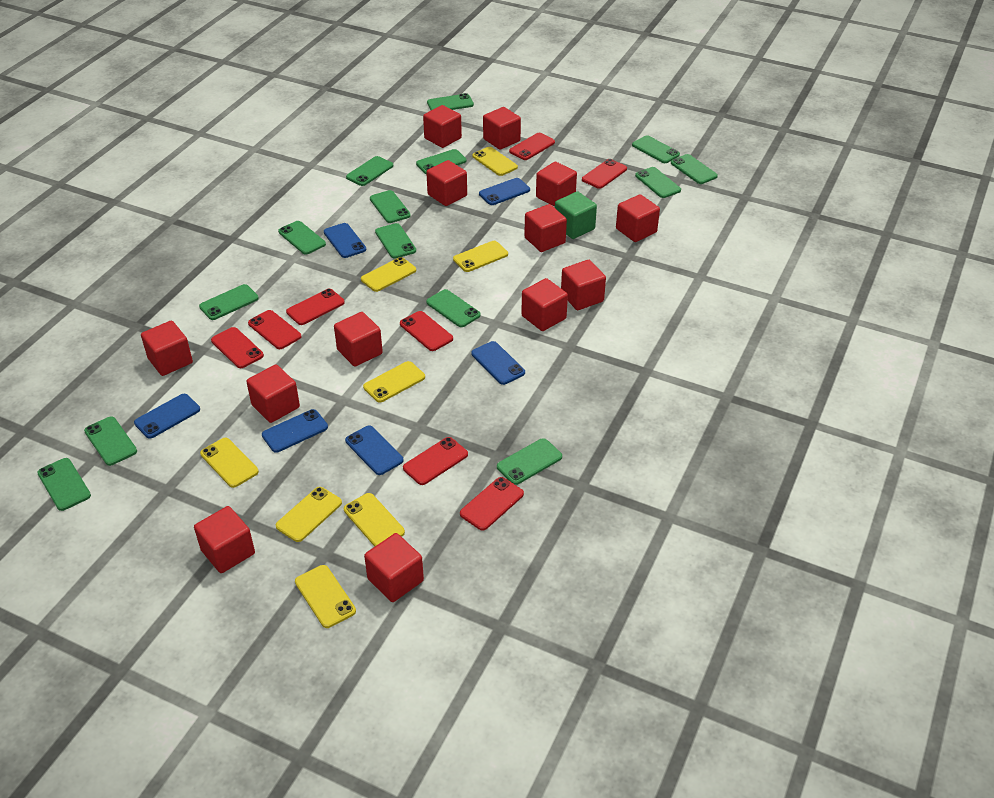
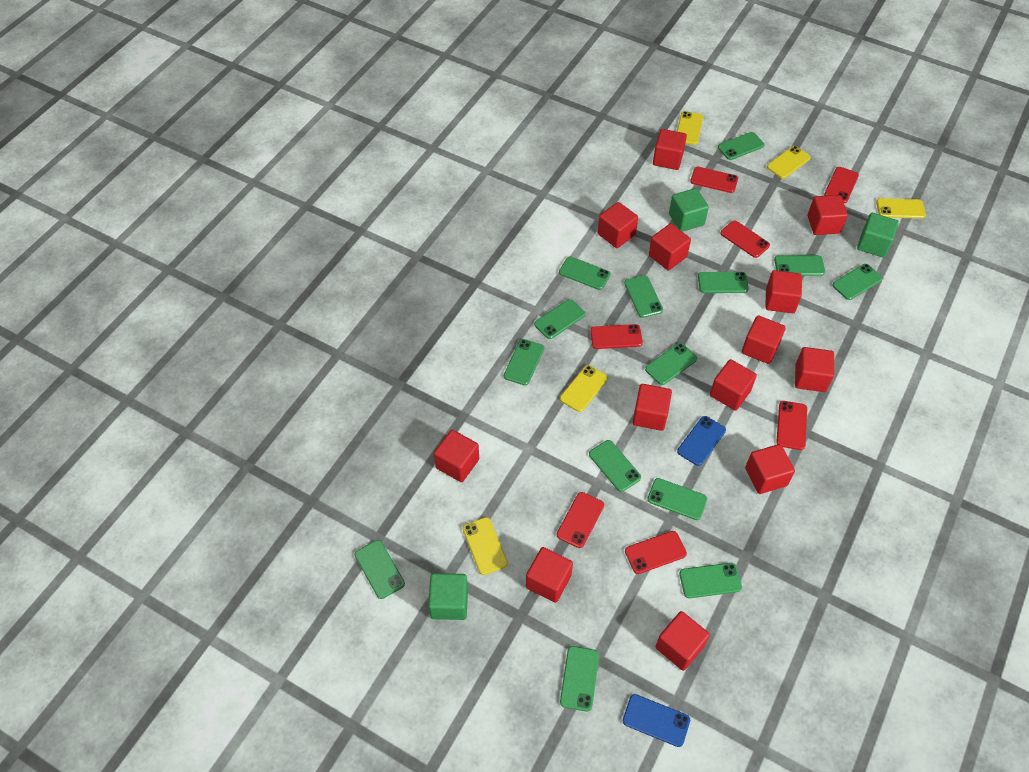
blue phone: [134,394,200,439] [262,409,328,453] [324,223,366,258] [345,426,404,475] [471,341,525,385] [479,178,530,205] = 6 -> [623,694,690,747] [677,416,726,466] = 2
green cube: [555,191,597,239] = 1 -> [428,573,468,620] [669,188,709,232] [857,213,899,258] = 3
red phone: [211,327,264,368] [248,310,302,349] [286,289,345,325] [400,311,453,351] [403,437,468,485] [460,477,524,531] [509,133,555,160] [582,159,627,189] = 8 -> [557,492,604,548] [590,324,643,349] [625,531,687,574] [690,167,738,193] [720,221,770,258] [776,401,807,450] [824,167,859,203] = 7
yellow phone: [200,438,259,488] [276,487,342,542] [295,565,356,628] [344,493,405,547] [361,257,416,292] [363,361,425,403] [453,241,508,272] [473,147,518,176] = 8 -> [462,517,508,575] [560,365,608,412] [677,111,703,145] [767,146,811,179] [876,198,926,219] = 5

